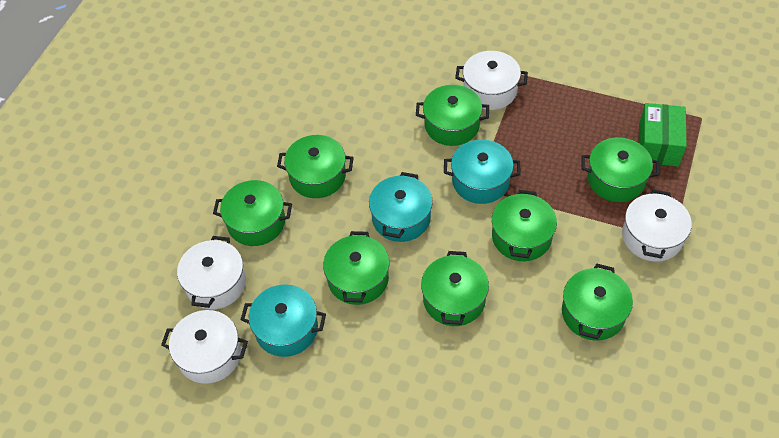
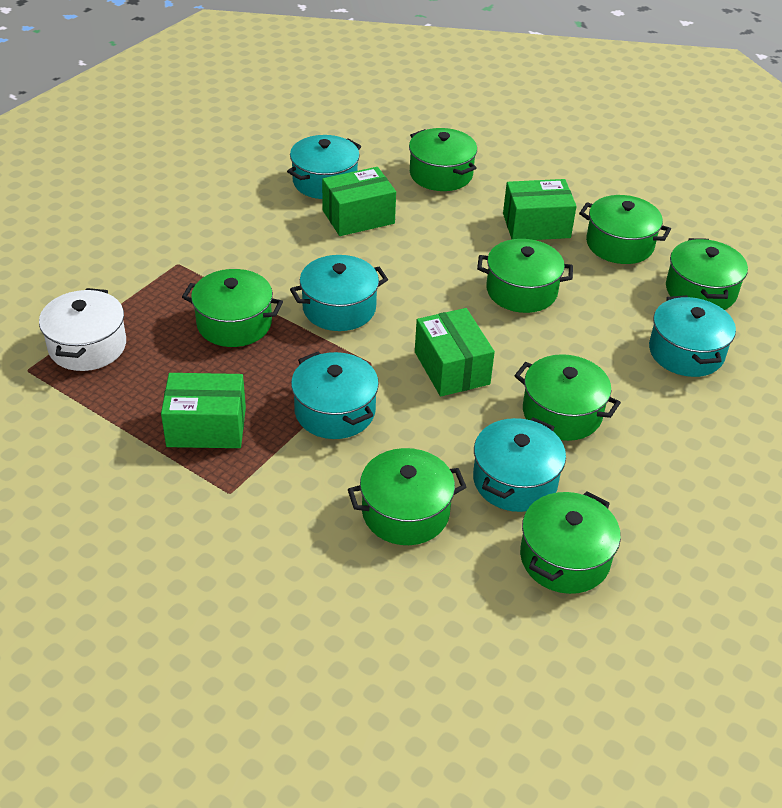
green box: [639,103,687,167] = 1 -> [161,373,246,448] [322,167,396,236] [415,308,495,396] [503,179,577,240] = 4
turquoise pot: [241,284,326,357] [369,172,433,242] [444,139,521,204] = 3 -> [287,135,361,199] [290,255,388,331] [291,352,379,439] [473,417,566,512] [649,295,736,377] = 5
white pot: [161,310,248,384] [177,236,246,310] [455,51,528,110] [622,190,692,262] = 4 -> [39,288,126,371] = 1

